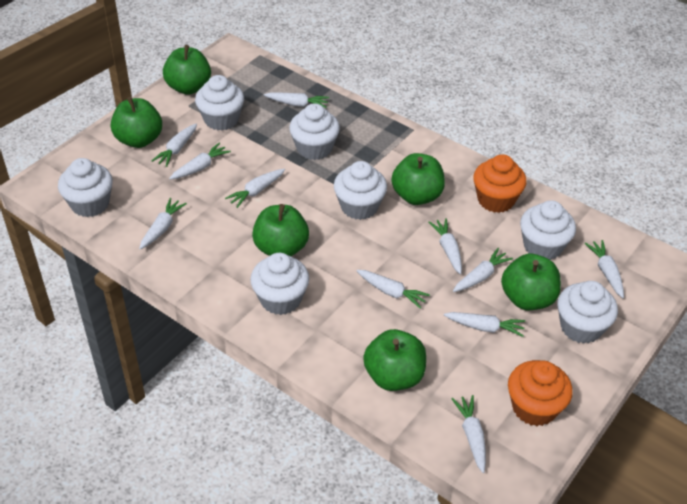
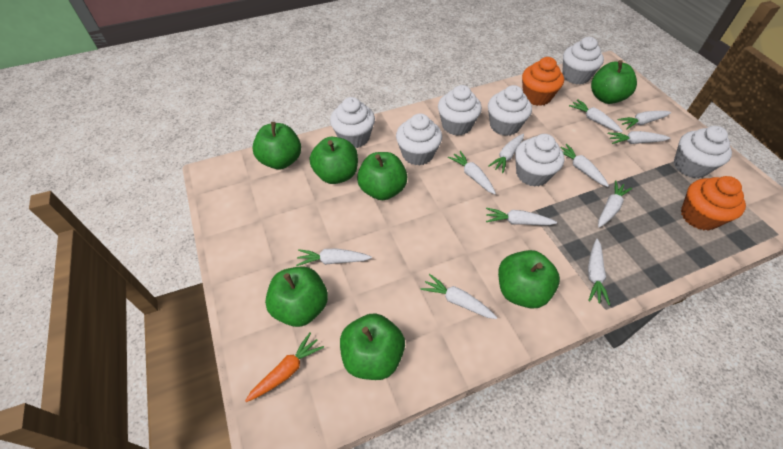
green apple: [111,97,162,148] [163,45,211,95] [252,204,309,256] [363,329,426,391] [392,153,445,205] [501,254,561,310] = 6 -> [252,122,301,169] [265,266,328,327] [310,137,358,184] [340,313,405,380] [357,152,407,200] [498,250,560,309] [591,60,637,104] = 7
orange carrot: none = 0 -> [245,332,324,402] = 1

